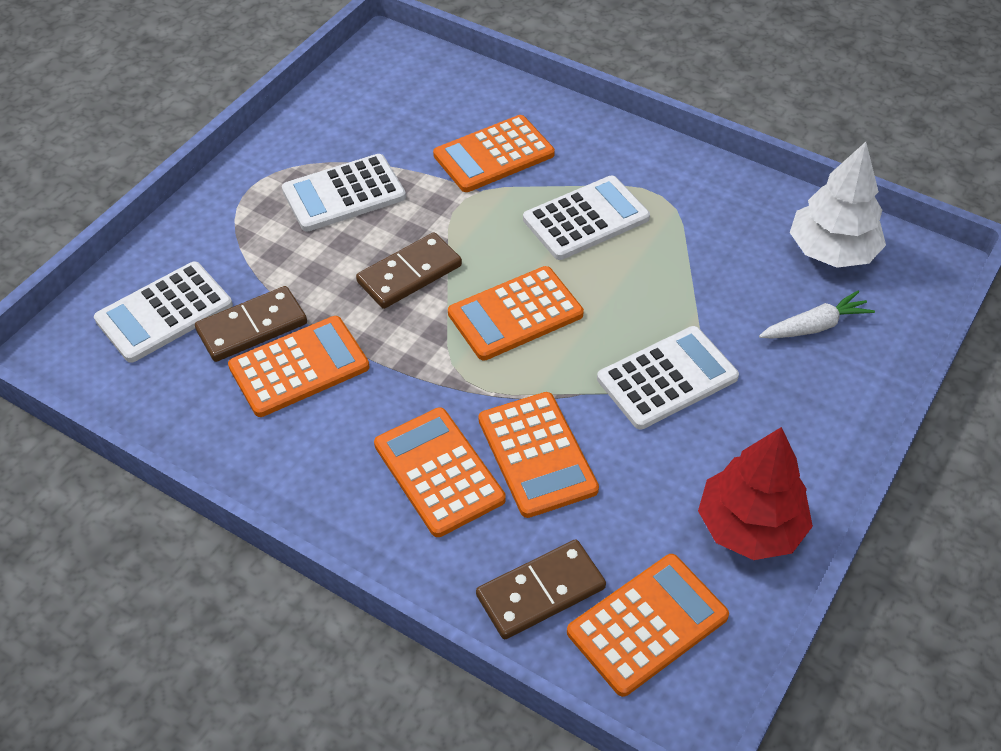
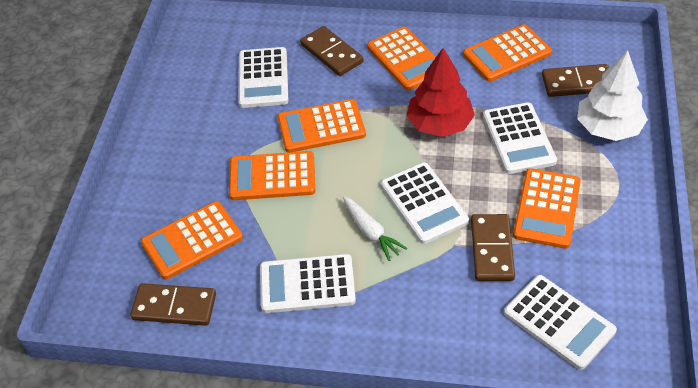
brown domino: [195,286,307,362] [356,233,462,309] [476,539,606,639] = 3 -> [131,283,216,326] [300,26,364,76] [471,214,515,281] [542,64,609,97] = 4
white calculator: [94,262,233,363] [282,154,406,232] [523,175,650,260] [597,326,739,429] = 4 -> [238,47,289,108] [260,254,356,313] [381,162,469,244] [483,102,557,174] [504,275,617,370] = 5

